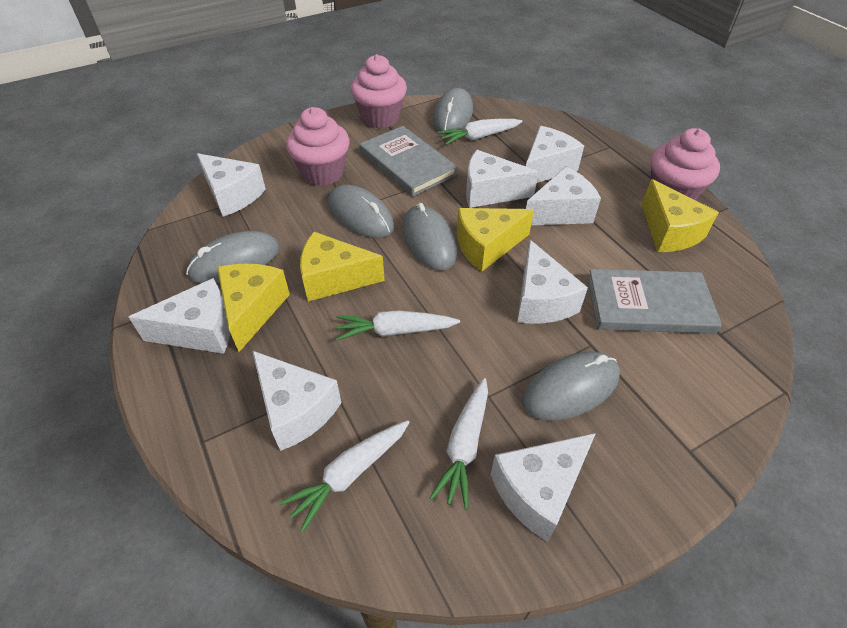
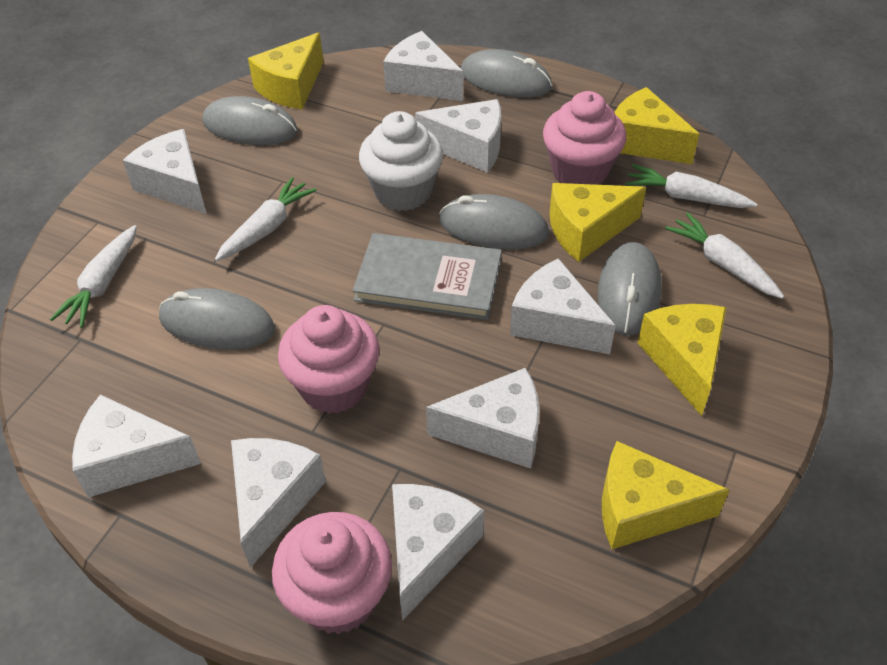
grey book: [360,126,457,196] [587,269,722,334] = 2 -> [353,233,502,320] = 1
white cupcake: none = 0 -> [359,111,443,211] = 1
yellow cheese: [217,264,290,352] [300,232,385,302] [457,208,534,272] [642,179,719,252] = 4 -> [248,33,324,109] [550,183,646,262] [602,441,729,549] [615,87,699,164] [638,304,727,416] = 5

